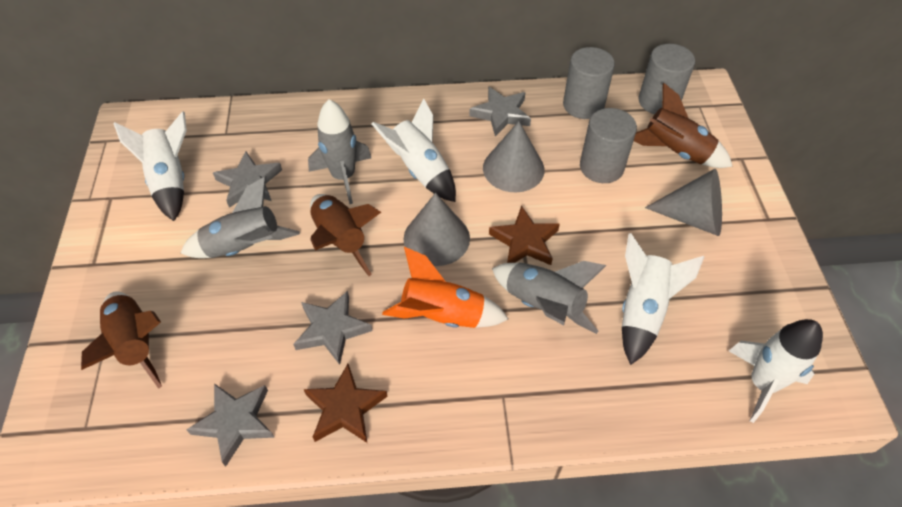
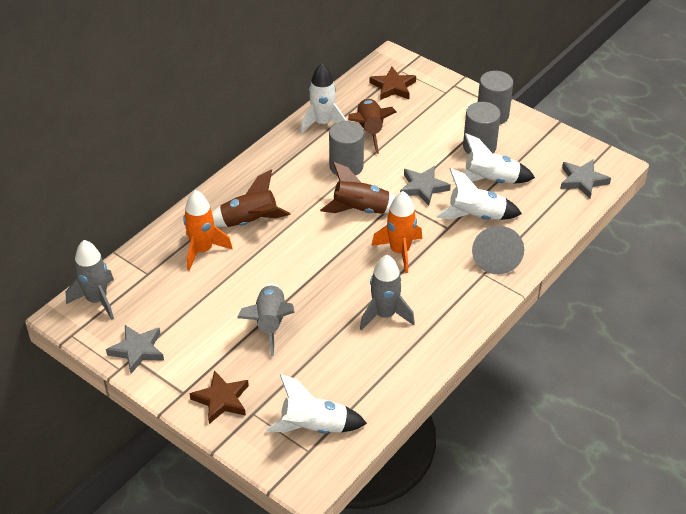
grey cone: [404,193,470,266] [483,121,544,192] [645,169,722,236] = 3 -> [472,226,524,274] = 1
grey star: [186,383,275,467] [213,151,282,208] [293,291,373,365] [469,87,531,137] = 4 -> [106,325,164,374] [400,166,451,206] [560,160,611,199] = 3
orange rocket: [382,247,508,328] = 1 -> [183,190,233,271] [371,191,422,273] = 2

